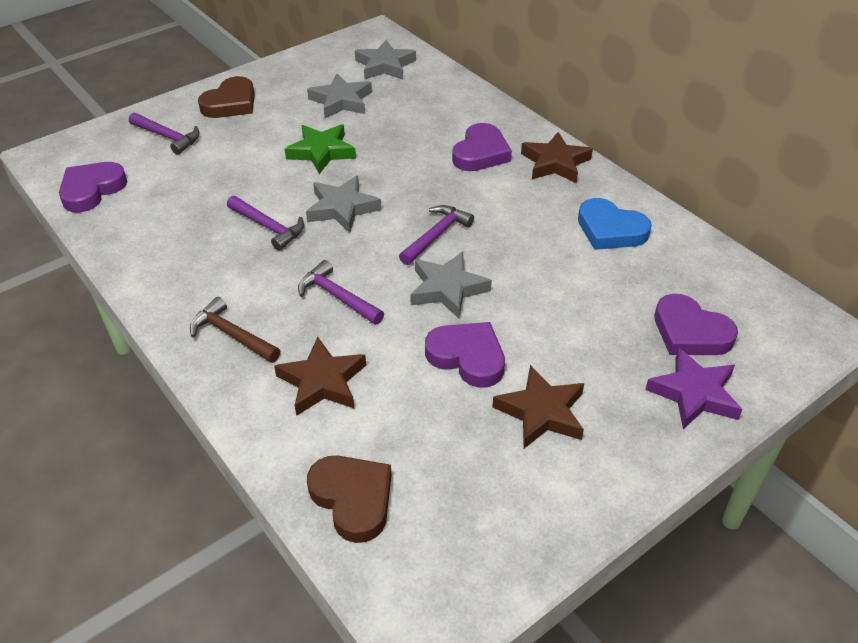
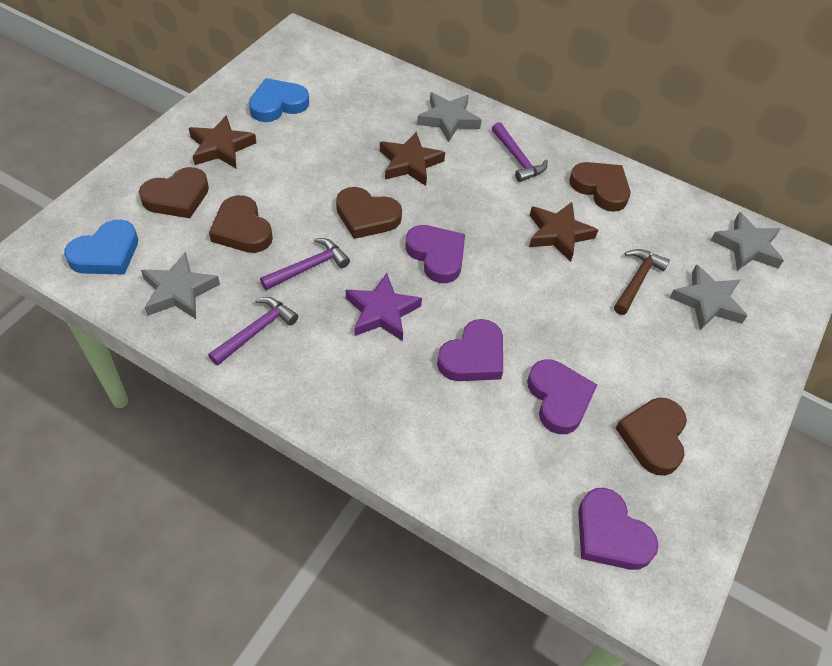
blue heart: [578,198,652,250] = 1 -> [64,220,138,275] [249,78,309,122] = 2
brown heart: [198,76,255,118] [307,456,391,543] = 2 -> [139,167,209,218] [209,195,273,253] [336,187,402,239] [569,162,630,212] [616,398,687,476] = 5
green star: [285,124,356,174] = 1 -> none = 0
purple hammer: [129,113,200,155] [227,196,304,251] [298,260,384,325] [399,205,474,265] = 4 -> [208,297,298,366] [260,238,350,290] [492,122,548,182] = 3

